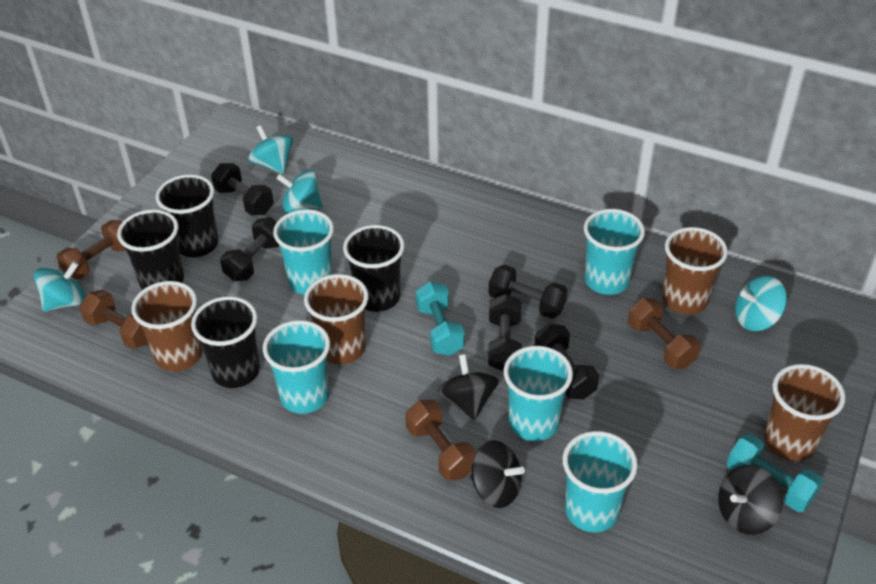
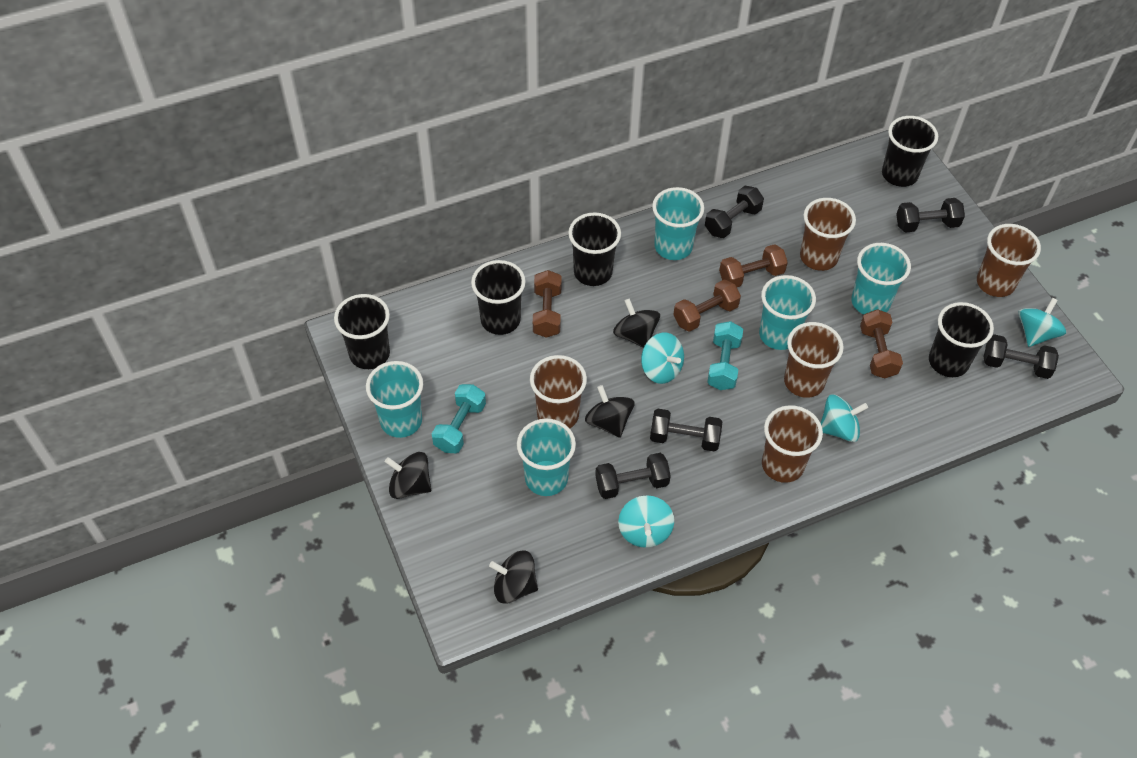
black cup: [117,209,184,290] [155,174,218,257] [191,296,260,388] [343,225,405,312] = 4 -> [334,294,390,369] [471,260,526,335] [568,212,621,286] [882,116,938,187] [929,302,994,377] = 5
black spinning top: [437,354,499,421] [470,440,525,508] [718,465,783,535] = 3 -> [385,452,431,499] [489,550,538,604] [585,385,634,438] [613,299,660,348] = 4
brown cup: [131,281,202,372] [304,274,369,364] [662,227,728,315] [764,364,846,461] = 4 -> [530,355,587,428] [762,405,823,483] [784,322,844,398] [800,198,856,271] [977,224,1041,297] = 5

